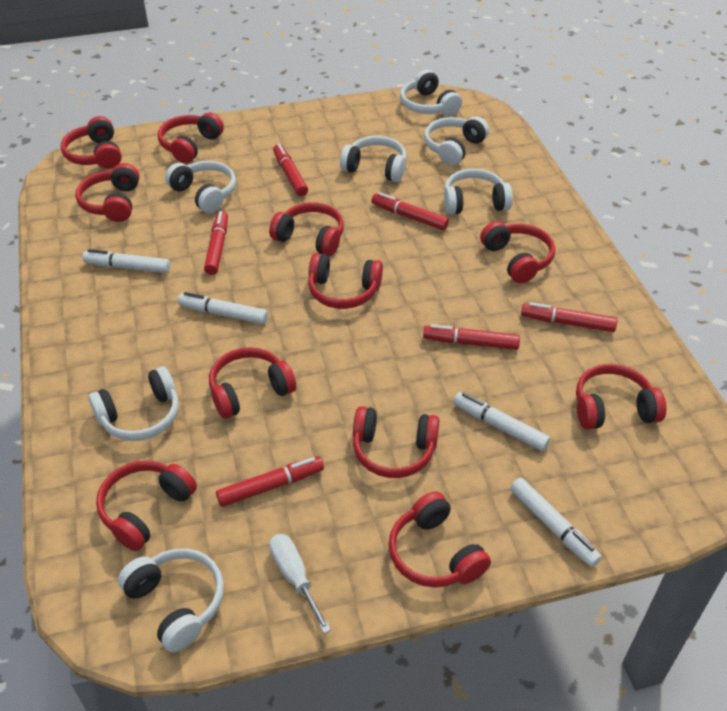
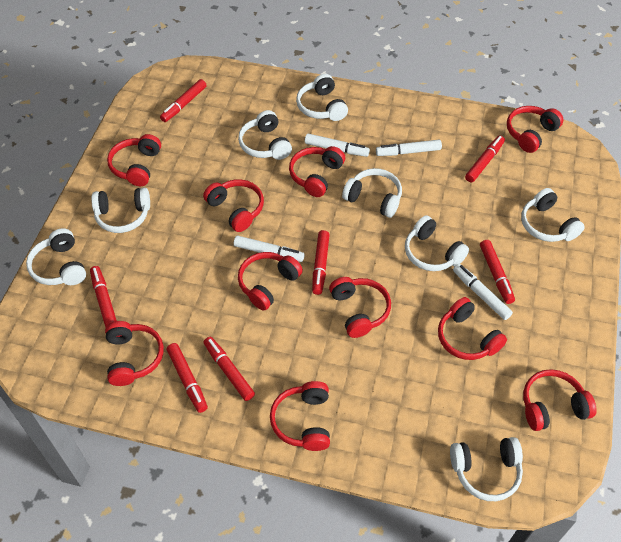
red headphones: [61,116,122,169] [75,163,140,222] [96,461,197,551] [158,112,224,163] [209,347,296,419] [269,202,344,256] [308,253,383,309] [353,406,440,478] [389,491,491,588] [480,221,555,284] [576,364,666,429] = 11 -> [105,321,164,386] [107,134,161,186] [203,179,264,232] [238,252,303,311] [270,381,330,451] [289,146,345,197] [329,277,391,338] [438,297,507,360] [507,106,564,153] [523,369,597,431] = 10
red marker: [204,211,228,275] [216,456,324,507] [273,144,308,196] [372,192,449,230] [423,324,520,350] [521,302,617,332] = 6 -> [90,266,117,327] [160,79,207,122] [167,343,208,413] [203,337,255,401] [312,230,330,295] [465,135,505,183] [480,240,515,304] = 7
white headphones: [89,367,179,441] [118,548,224,652] [165,161,236,213] [340,136,407,182] [400,70,462,116] [424,116,489,166] [444,169,513,215] = 7 -> [26,228,86,285] [91,188,150,233] [238,110,292,160] [296,74,348,121] [342,168,402,218] [405,215,469,271] [450,437,523,501] [521,188,585,242] = 8
white screwdriver: [269,534,331,634] = 1 -> none = 0

